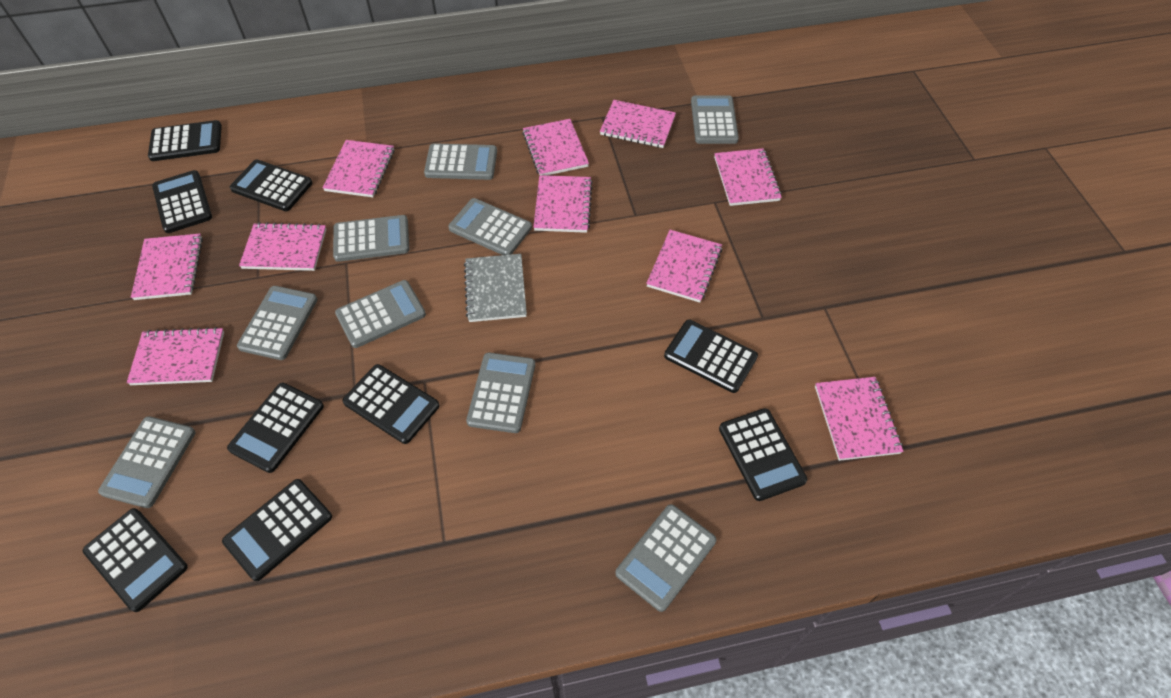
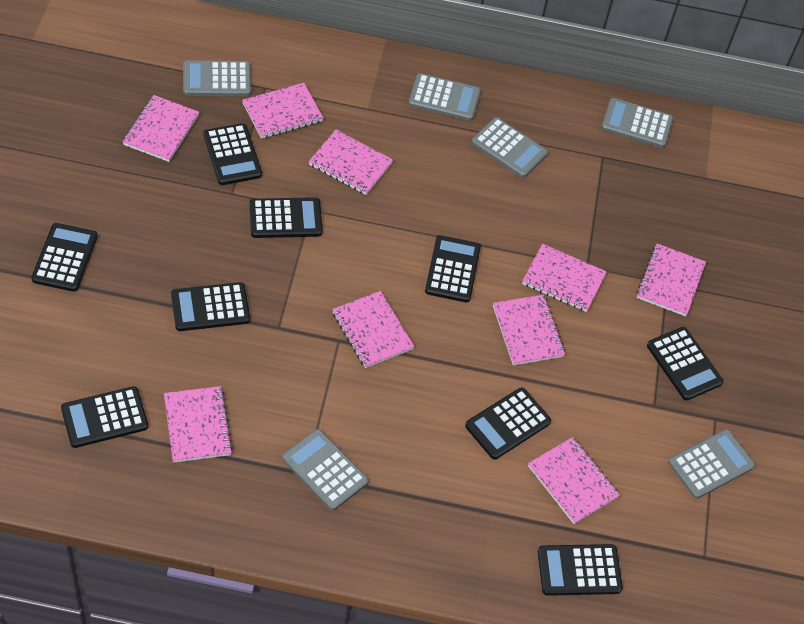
grey calculator: [98,416,196,508] [237,286,317,360] [333,215,410,262] [335,280,426,348] [424,143,497,180] [448,198,532,255] [466,352,535,433] [615,504,717,612] [691,95,739,144] = 9 -> [183,60,251,96] [282,429,368,511] [408,73,481,121] [471,117,548,178] [601,98,673,148] [668,429,755,499] = 6
grey notebook: [464,254,527,322] = 1 -> none = 0
pink notebook: [127,327,224,385] [131,234,203,300] [239,222,326,271] [322,140,394,197] [522,119,589,175] [533,175,593,233] [600,100,676,148] [646,230,722,303] [714,148,782,206] [815,377,903,461] = 10 -> [122,95,199,162] [164,386,233,462] [242,83,324,139] [309,130,393,195] [332,291,415,368] [493,295,565,365] [522,244,607,312] [528,437,620,524] [636,244,706,316] = 9

